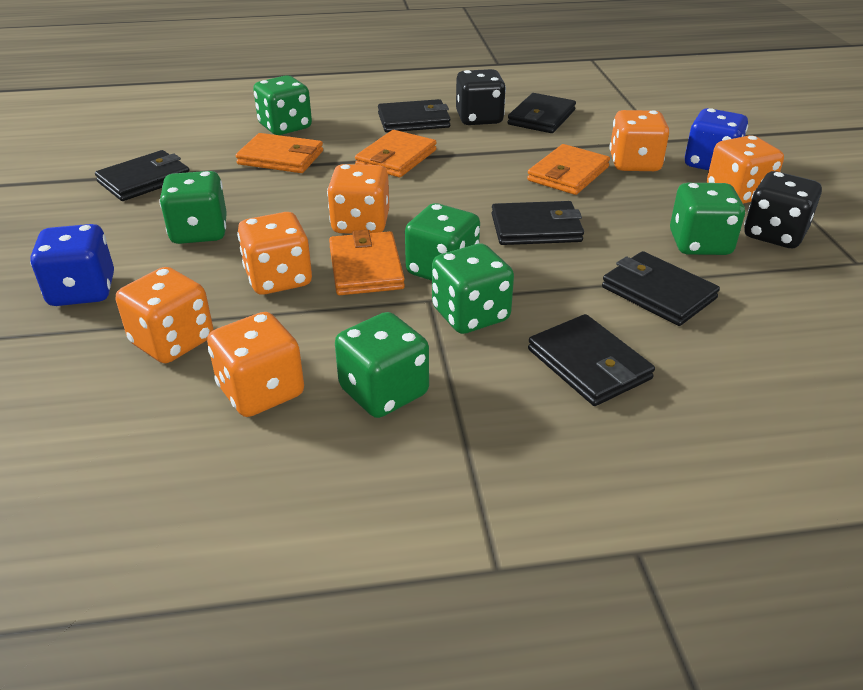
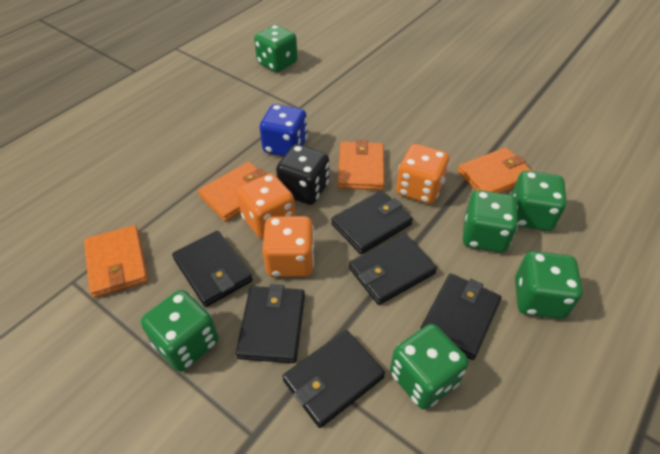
black dice: [456,69,506,125] [744,171,822,248] = 2 -> [276,144,329,205] = 1
blue dice: [30,224,114,306] [685,108,748,170] = 2 -> [260,104,308,157] = 1
orange dice: [116,267,213,363] [207,312,304,417] [237,212,312,295] [327,164,389,234] [609,110,669,171] [707,135,784,204] = 6 -> [237,173,295,239] [262,216,314,277] [396,144,450,204] = 3

